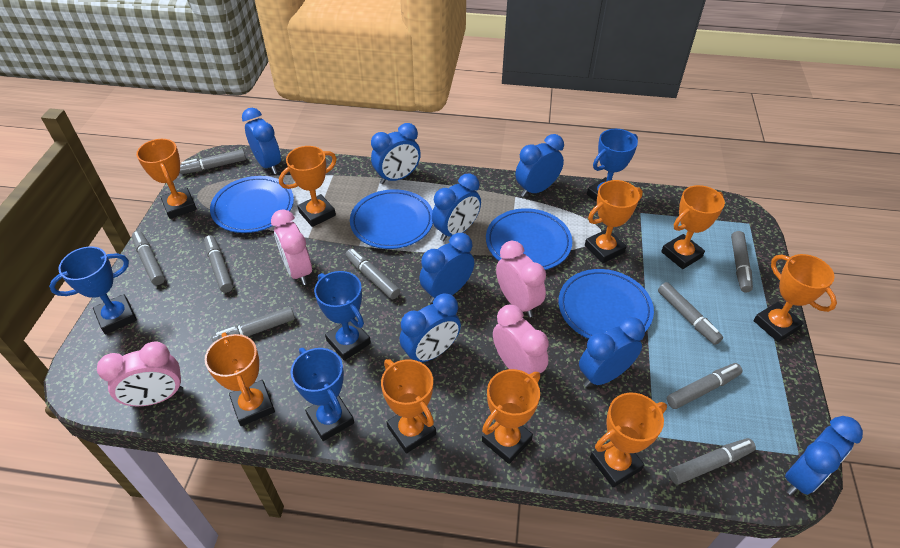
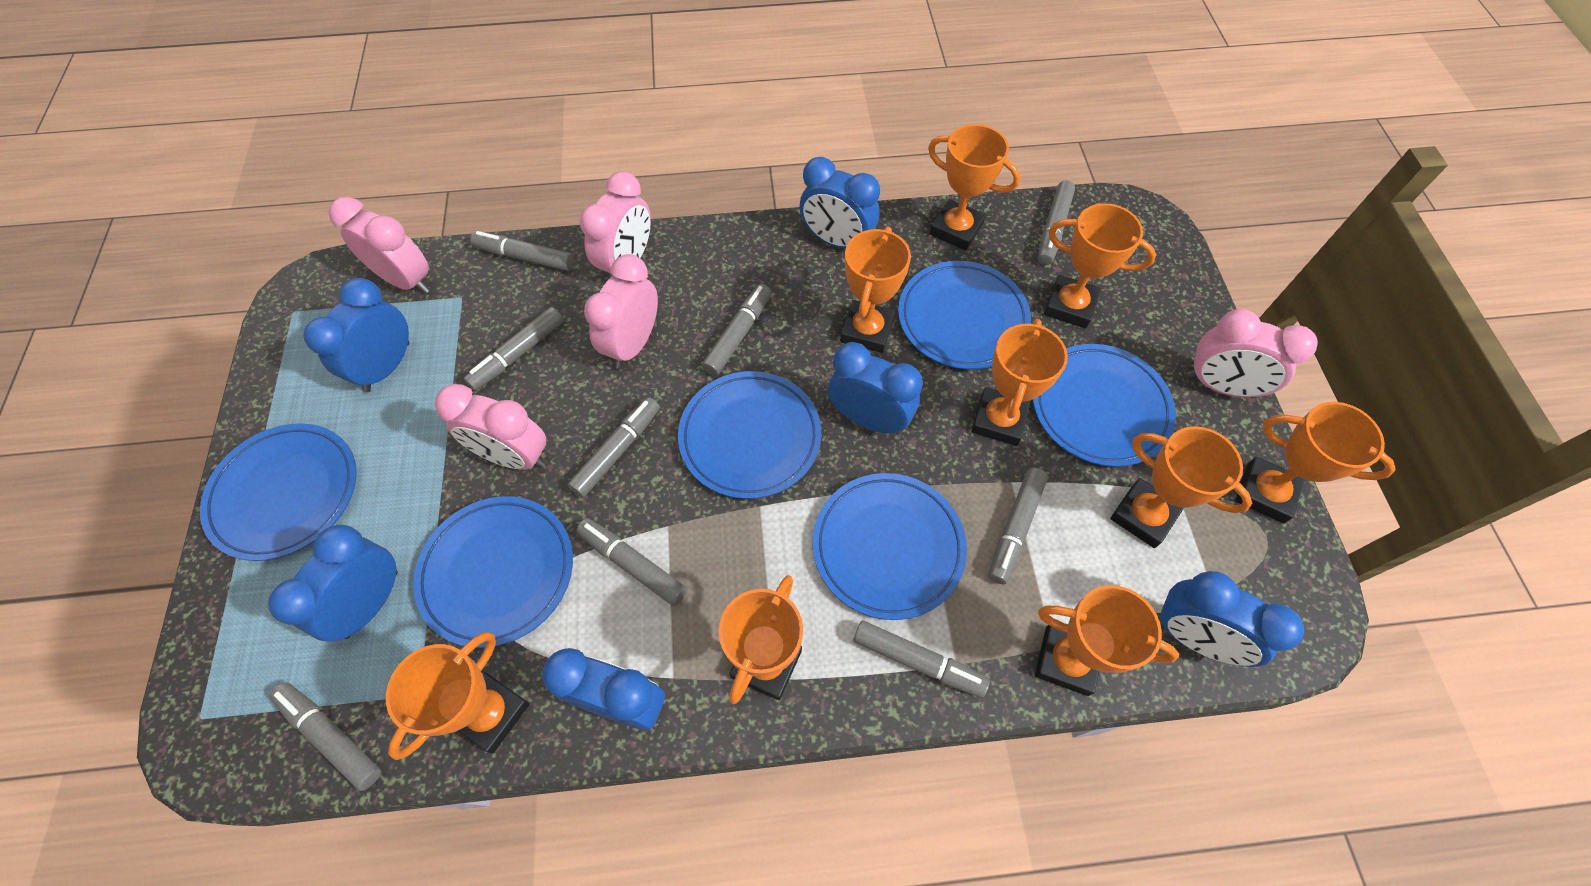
blue clock: [242,108,281,174] [371,123,421,184] [400,293,461,362] [420,233,474,303] [432,173,481,241] [515,134,564,197] [579,317,645,387] [785,416,863,495] = 8 -> [268,525,398,641] [303,278,409,392] [542,648,665,730] [800,157,880,249] [828,342,923,435] [1157,571,1304,667] = 6
blue plate: [210,176,294,233] [350,189,433,249] [486,208,572,270] [558,269,654,339] = 4 -> [200,423,357,561] [413,496,573,648] [678,371,821,499] [813,473,967,620] [898,261,1031,369] [1033,344,1176,467] = 6
blue trophy: [49,246,137,334] [291,348,354,441] [314,271,371,361] [587,129,638,202] = 4 -> none = 0
pink clock: [97,341,183,407] [271,209,312,285] [493,305,549,375] [496,241,546,317] = 4 -> [328,197,430,294] [435,384,546,470] [579,171,651,279] [584,254,658,369] [1187,309,1318,398] = 5

